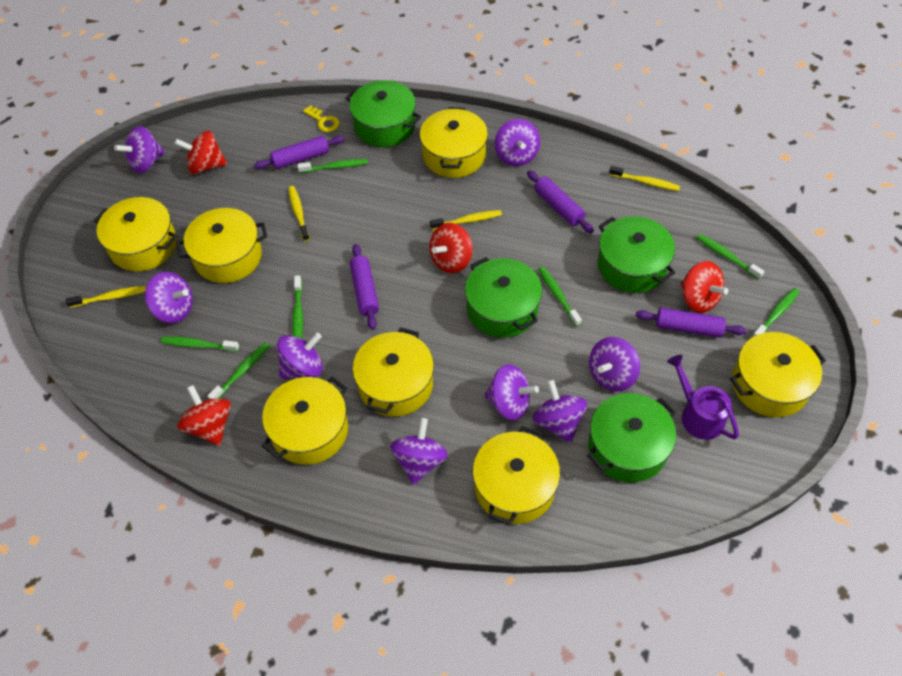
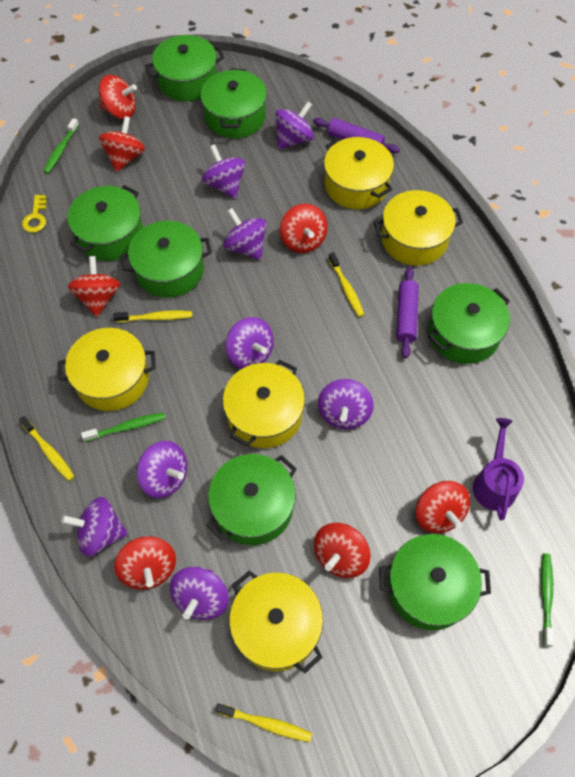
green pot: [345,80,421,147] [465,257,542,338] [587,393,676,482] [598,216,675,293] = 4 -> [68,185,143,261] [120,221,212,298] [145,35,224,101] [200,68,267,138] [206,454,296,545] [379,534,491,630] [428,283,510,364] = 7
green toothbrush: [161,337,239,352] [207,343,270,399] [292,275,303,339] [297,159,368,173] [538,266,582,327] [696,234,765,279] [752,288,800,337] = 7 -> [43,118,79,174] [81,412,166,442] [541,553,554,647] = 3
purple rolling pin: [254,136,345,169] [350,244,379,330] [527,170,594,234] [636,308,747,338] = 4 -> [313,118,400,153] [396,267,419,358] = 2
red spinning top: [174,131,227,174] [178,385,231,446] [429,223,473,273] [681,261,728,313] = 4 -> [68,256,121,317] [99,75,137,119] [99,116,145,172] [114,536,176,590] [280,204,328,253] [314,523,370,578] [415,481,470,533] = 7
yellow pot: [94,197,177,271] [176,208,267,283] [262,377,348,465] [353,327,434,416] [420,107,488,178] [472,426,560,525] [730,332,826,417] = 7 -> [58,328,156,411] [223,360,305,448] [229,571,323,673] [324,137,394,209] [374,190,463,266] = 5

